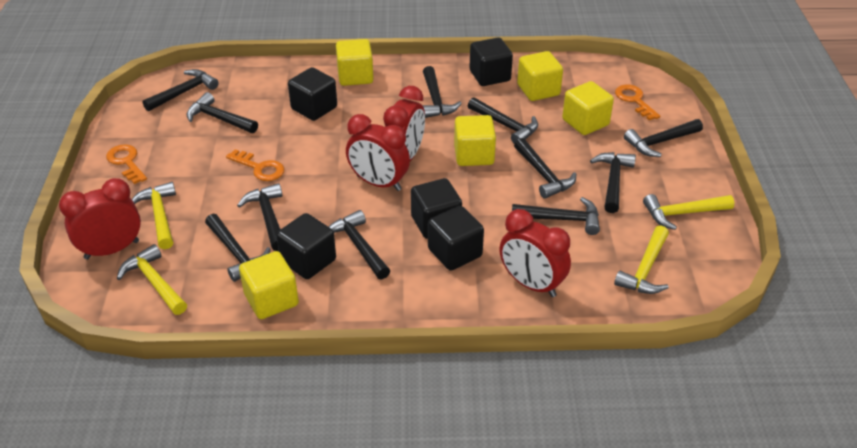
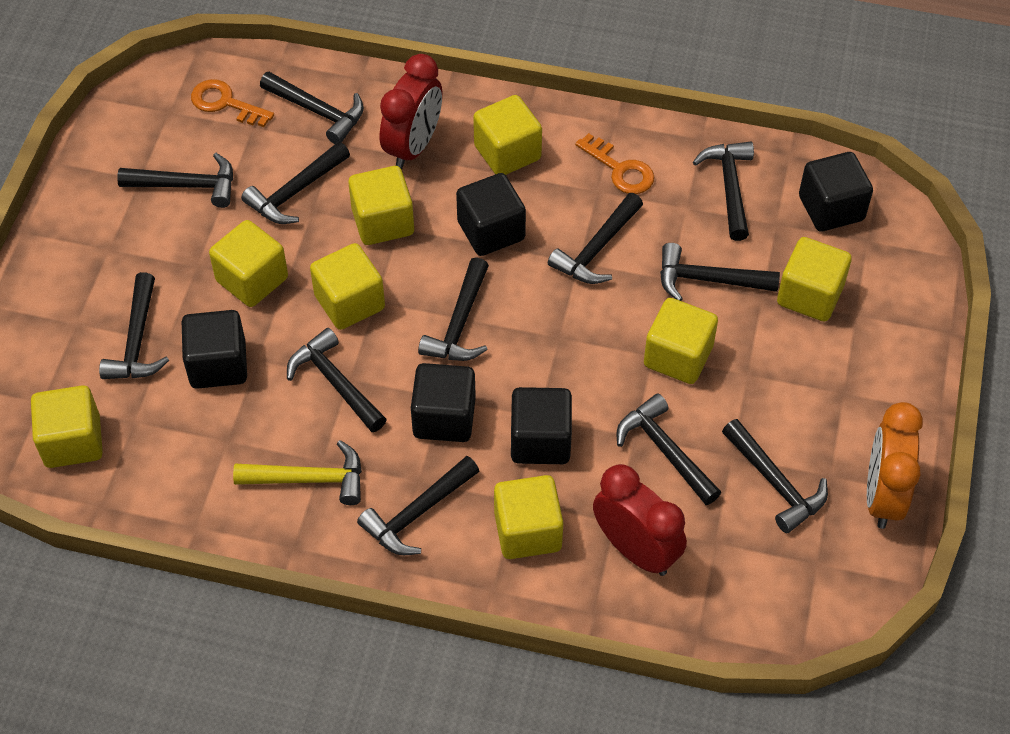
black hammer: [142,69,219,111] [187,92,258,133] [205,214,271,282] [237,183,282,251] [329,210,390,280] [423,66,462,118] [468,97,538,144] [512,197,600,235] [514,138,576,199] [590,152,636,213] [624,119,703,157] = 11 -> [99,272,169,379] [117,153,233,208] [241,142,350,224] [260,72,364,144] [287,328,387,432] [357,456,479,555] [418,257,489,361] [548,193,643,284] [617,393,721,505] [660,243,780,301] [693,142,754,241] [722,419,828,533] = 12
orange clock: none = 0 -> [867,402,923,529] = 1
orange key: [106,144,147,184] [226,149,285,181] [615,84,660,120] = 3 -> [191,79,274,127] [575,133,654,194] = 2
red clock: [59,178,141,259] [346,114,410,191] [383,86,425,161] [500,209,571,297] = 4 -> [380,54,442,169] [593,464,687,576] = 2
yellow cube: [239,251,299,319] [336,39,374,86] [454,115,496,166] [517,51,563,101] [562,81,614,135] = 5 -> [31,385,103,468] [209,220,288,307] [310,243,385,330] [348,166,414,245] [473,95,542,175] [494,475,563,559] [644,298,718,384] [777,237,852,322] = 8
yellow hammer: [117,244,187,315] [132,182,176,249] [614,225,669,294] [643,194,734,230] = 4 -> [233,440,362,505] = 1

